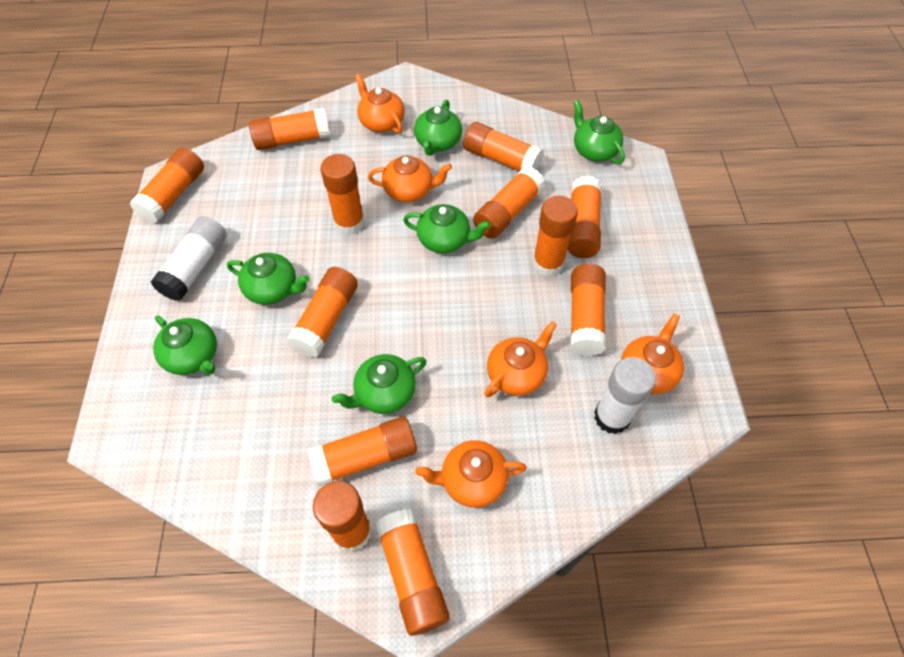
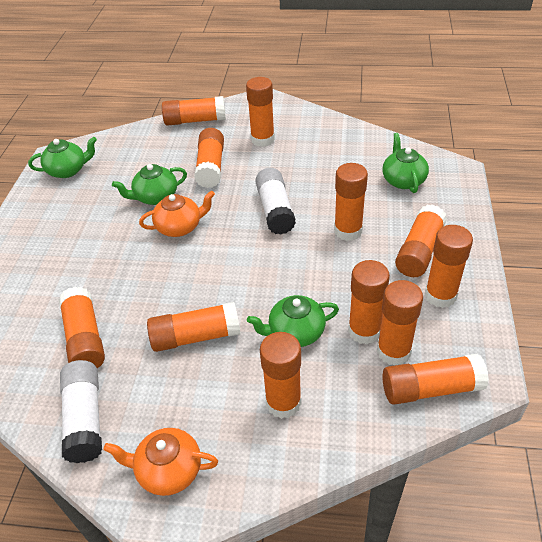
green teapot: [153,315,217,375] [227,253,310,305] [331,354,426,414] [403,204,491,253] [414,100,462,156] [573,100,625,164] = 6 -> [28,137,97,178] [112,164,187,205] [247,295,339,347] [382,133,429,193] = 4
orange teapot: [355,74,405,134] [368,156,452,202] [415,440,527,508] [484,321,557,397] [621,313,684,394] = 5 -> [103,428,218,496] [139,191,215,237] = 2

